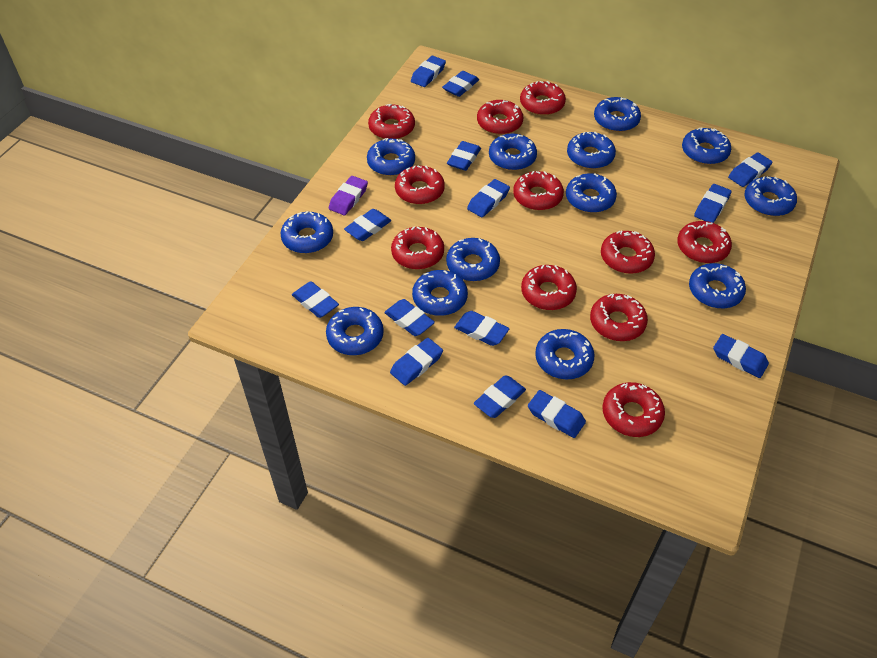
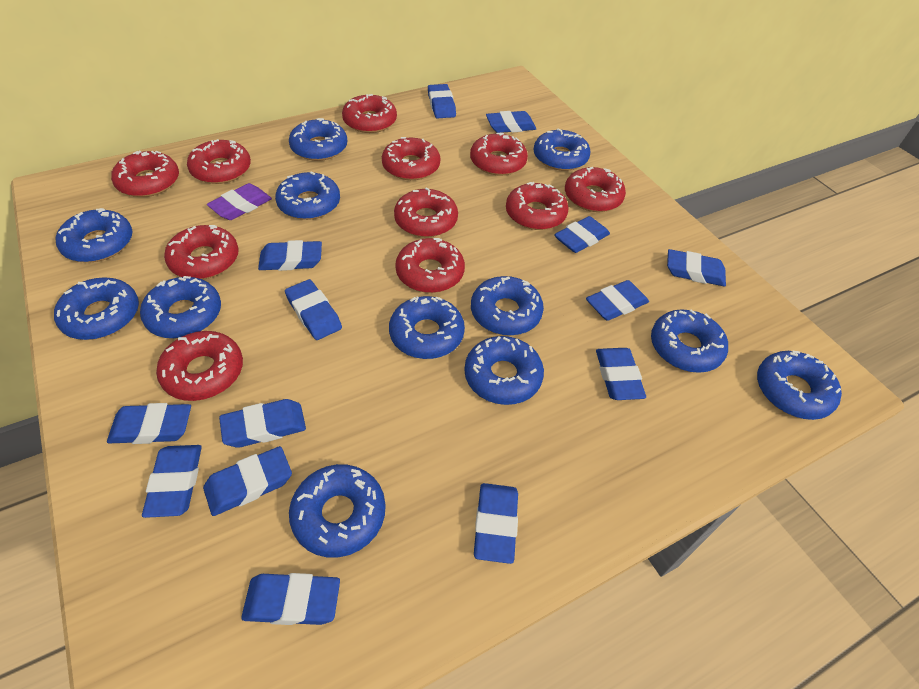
blue donut: [281,211,333,253] [326,307,384,355] [367,138,415,176] [412,270,468,316] [446,238,500,281] [489,134,537,171] [535,329,594,379] [566,173,617,213] [567,132,616,169] [594,97,641,132] [682,127,731,165] [689,263,746,309] [744,177,797,216] = 13 -> [54,278,139,340] [56,208,133,262] [140,276,221,338] [275,172,340,220] [289,118,347,161] [289,464,386,558] [389,296,465,359] [464,336,544,405] [471,276,544,335] [534,129,591,171] [651,309,728,373] [757,350,842,420] = 12

